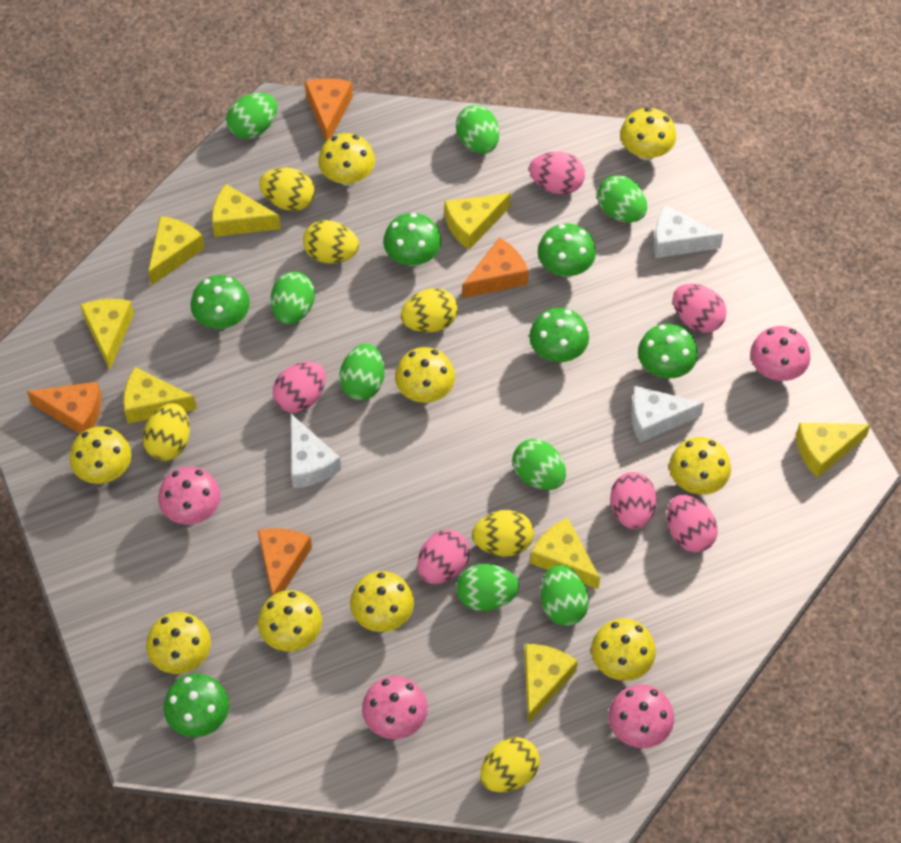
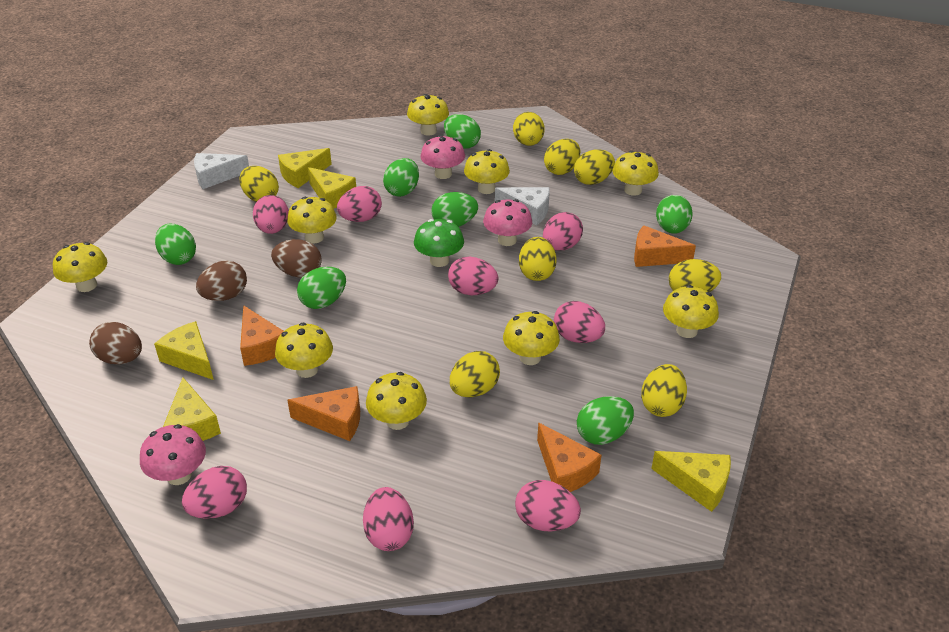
brown egg: none = 0 -> [89,322,142,364] [196,261,247,301] [271,239,322,278] = 3
green egg: [226,93,277,139] [271,272,315,324] [339,344,384,400] [456,105,499,154] [457,564,519,611] [513,439,566,490] [541,565,589,626] [597,175,647,222] = 8 -> [155,224,196,265] [297,267,346,309] [383,158,419,197] [431,192,478,227] [444,114,481,148] [577,396,634,445] [656,195,693,234] = 7
green mushroom: [163,674,229,737] [191,275,250,329] [383,213,441,266] [529,308,589,362] [538,224,596,277] [638,324,698,379] = 6 -> [414,219,464,267] = 1
pink egg: [273,362,326,413] [417,530,470,584] [529,152,585,194] [610,472,657,529] [667,495,718,552] [673,283,727,333] = 6 -> [182,466,247,519] [253,195,289,234] [337,186,382,222] [363,487,414,551] [448,256,498,295] [515,480,581,532] [543,212,583,251] [554,301,605,343] = 8
pink mushroom: [158,466,220,525] [362,676,428,739] [608,684,674,748] [750,326,810,381] = 4 -> [140,424,206,485] [421,135,465,179] [483,199,532,246] = 3
white cheese: [291,414,341,488] [631,386,704,443] [654,205,723,258] = 3 -> [194,153,249,189] [495,187,550,225] = 2
yellow cheese: [80,299,134,370] [123,367,197,423] [148,216,205,286] [212,184,281,237] [445,193,511,250] [524,644,578,724] [530,518,600,589] [796,423,871,478] = 8 -> [154,321,214,380] [163,377,221,441] [278,148,332,188] [308,167,356,208] [651,451,731,512] = 5
yellow egg: [143,403,190,461] [259,167,315,211] [303,220,359,263] [401,288,458,333] [472,510,534,557] [480,737,540,792] = 6 -> [239,166,279,202] [450,351,500,397] [513,112,545,146] [519,237,557,281] [544,139,580,175] [574,149,615,185] [641,364,687,417] [669,259,721,292] = 8

